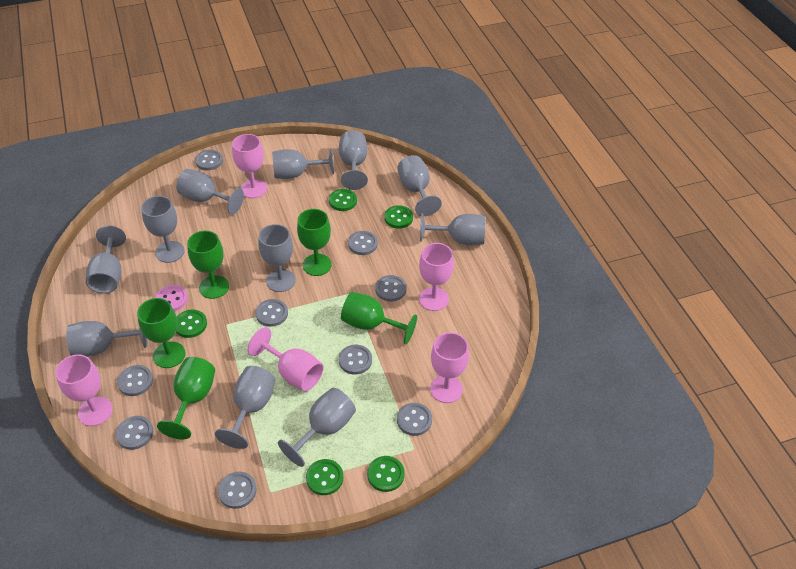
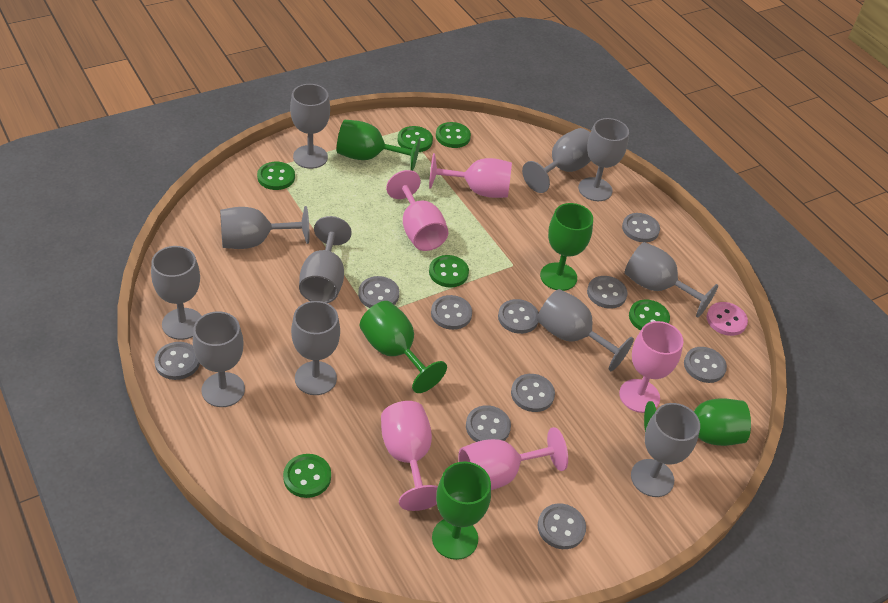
green button: [176,310,207,338] [306,459,343,495] [329,189,357,211] [367,456,404,492] [384,205,413,229] = 5 -> [257,162,295,190] [283,454,331,498] [397,126,433,152] [429,255,469,287] [436,122,471,148] [629,299,670,330] = 6
grey button: [116,416,154,450] [117,365,153,396] [195,150,223,170] [218,472,257,509] [256,299,288,327] [339,345,372,375] [348,231,378,255] [375,275,407,302] [397,403,432,436] = 9 -> [154,342,200,380] [358,276,399,308] [431,295,472,330] [466,405,511,442] [498,299,539,334] [511,374,555,412] [538,504,586,549] [587,276,628,309] [622,213,660,242] [684,347,727,383] = 10

